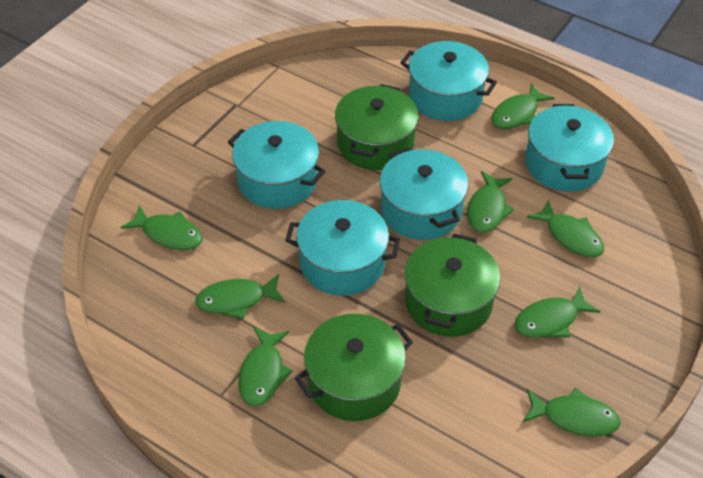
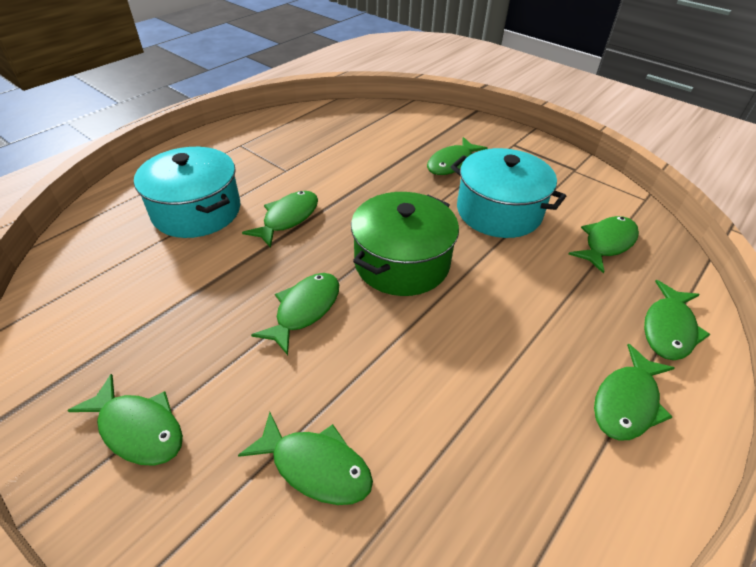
green pot: [295,314,413,421] [335,84,419,170] [405,234,500,337] = 3 -> [351,192,459,296] = 1
turquoise pot: [228,121,326,209] [285,200,400,296] [380,148,468,240] [400,41,497,121] [525,104,614,192] = 5 -> [134,147,241,238] [451,148,566,238] = 2

